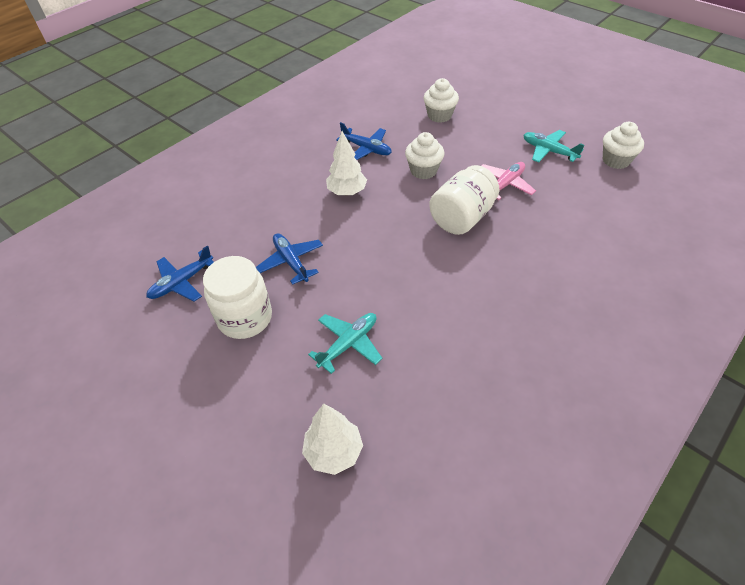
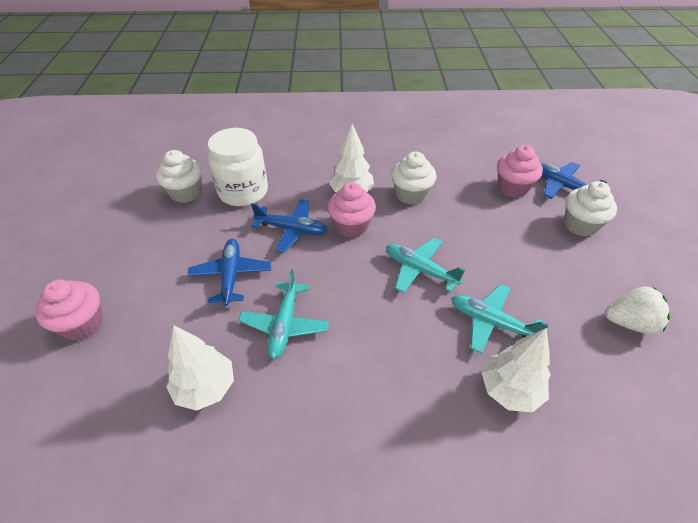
pink cupcake: none = 0 -> [35,280,103,341] [328,182,376,238] [497,145,543,198] = 3
pink plane: [481,162,536,200] = 1 -> none = 0
turquoise plane: [308,313,382,374] [523,130,585,163] = 2 -> [238,269,329,359] [386,238,465,293] [451,284,549,353] = 3
white jar: [203,256,272,339] [429,165,500,235] = 2 -> [208,128,268,206] = 1
white strawberry: none = 0 -> [605,286,670,334] = 1
white tree: [302,404,363,475] [326,131,367,196] = 2 -> [166,325,234,411] [329,124,374,192] [482,328,551,412] = 3

